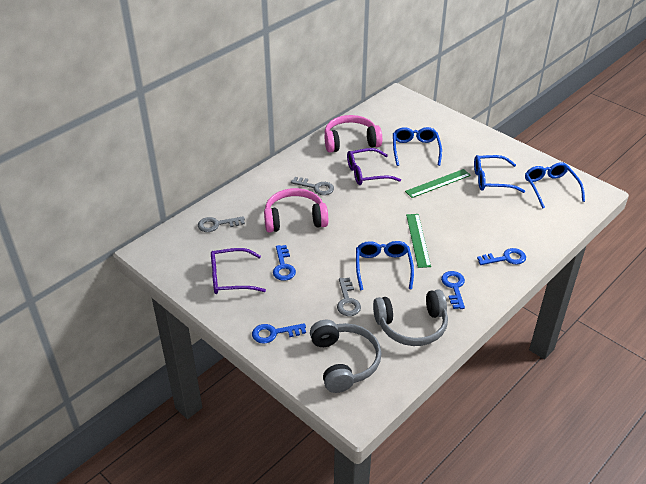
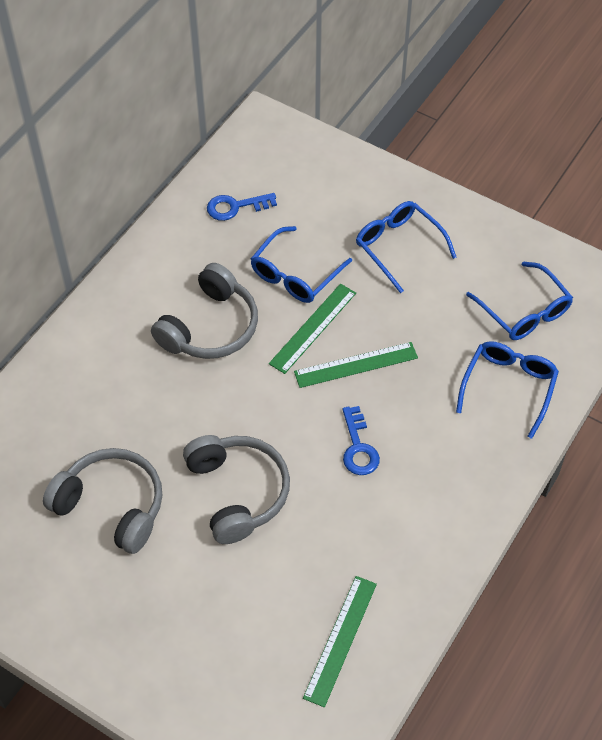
blue key: [252,323,306,344] [273,245,296,281] [441,271,465,309] [477,248,526,265] = 4 -> [207,193,277,221] [342,406,380,475] = 2
green ruler: [405,169,471,198] [406,214,431,268] = 2 -> [269,284,356,374] [294,342,418,388] [303,576,377,707] = 3
grey headphones: [310,320,382,393] [373,289,448,346] = 2 -> [43,448,162,554] [151,263,258,359] [183,435,290,544] = 3
grey key: [198,216,245,232] [291,177,334,195] [337,278,361,316] = 3 -> none = 0
pink headphones: [264,188,328,233] [325,115,382,153] = 2 -> none = 0
purple glasses: [211,248,266,294] [347,148,401,185] = 2 -> none = 0

